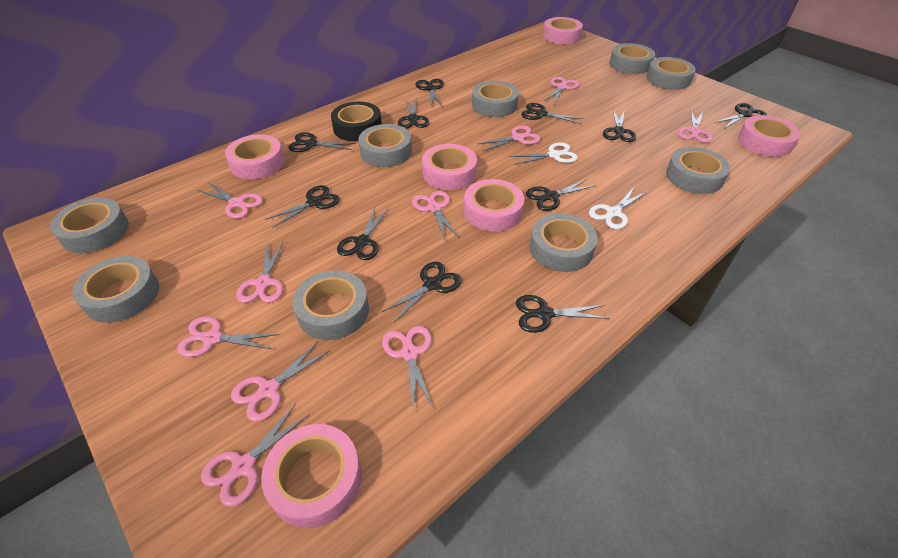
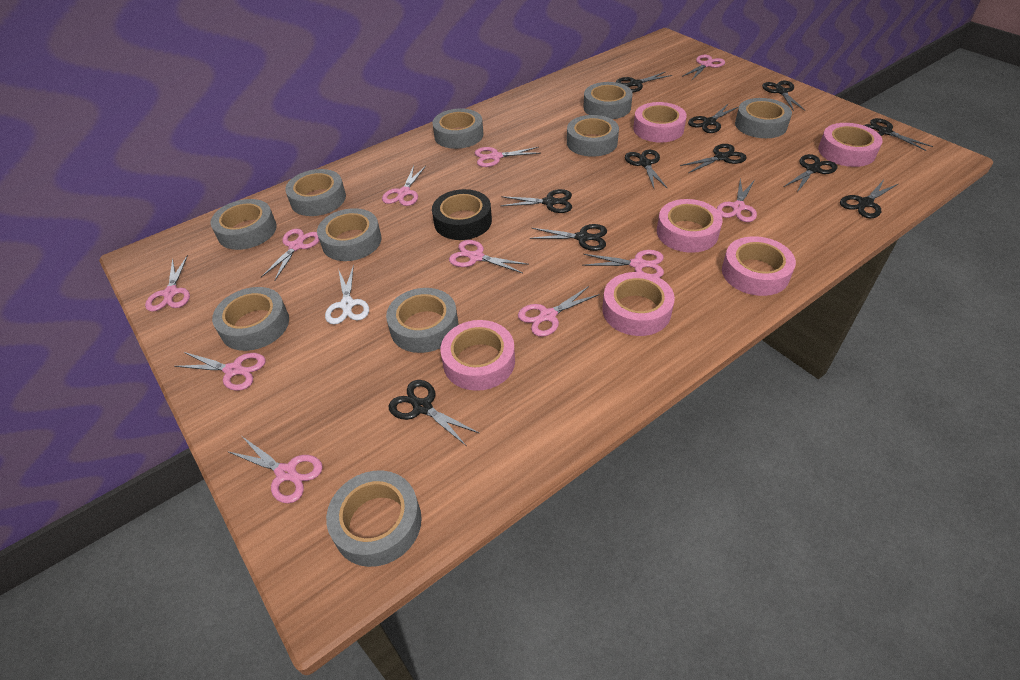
grey tape: [50,197,129,253] [72,256,159,323] [293,270,369,340] [358,124,412,167] [472,81,519,117] [530,213,598,272] [609,43,655,74] [647,57,696,90] [666,147,730,194] = 9 -> [211,199,277,250] [212,287,289,351] [285,169,346,216] [317,208,382,261] [326,470,422,567] [386,288,458,353] [432,109,483,149] [567,115,619,157] [583,82,633,119] [735,98,792,138] = 10
pink scissors: [177,317,278,357] [197,182,263,219] [201,404,310,507] [231,341,330,422] [236,241,284,303] [382,326,434,412] [412,191,460,240] [478,126,540,151] [543,77,579,104] [678,110,713,143] = 10 -> [145,255,190,312] [174,352,266,391] [227,437,323,503] [261,229,320,281] [382,166,426,206] [449,240,529,273] [475,147,541,167] [518,286,600,337] [582,250,664,278] [682,55,725,80] [717,178,757,222] = 11
white scissors: [510,142,578,165] [589,186,647,229] = 2 -> [325,265,369,324] = 1

